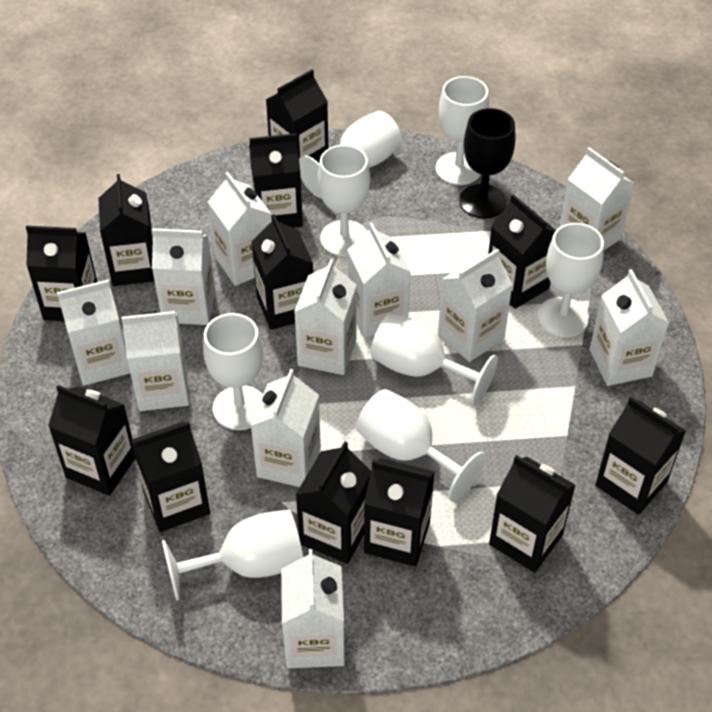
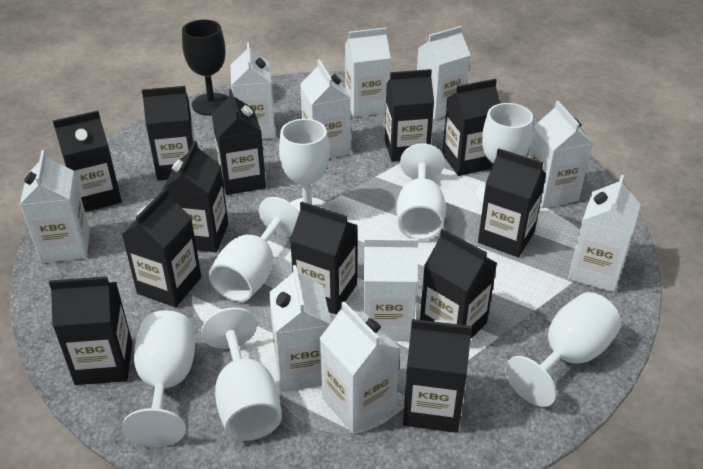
white carton: [57,279,130,386] [121,311,189,411] [152,228,215,325] [208,172,272,286] [250,369,321,487] [281,549,345,668] [294,259,357,375] [348,223,411,338] [438,249,513,362] [560,147,635,250] [589,269,669,386] = 11 -> [20,150,90,263] [230,42,275,139] [269,265,331,392] [300,59,351,158] [320,302,400,434] [345,28,391,117] [363,238,418,341] [417,26,470,119] [528,101,593,208] [568,175,641,292] = 10
white goblet: [162,510,303,601] [203,313,263,430] [299,111,402,199] [318,145,370,256] [356,389,486,502] [371,313,498,406] [436,76,489,185] [537,223,604,337] = 8 -> [122,310,195,447] [201,307,282,441] [209,197,299,302] [279,119,330,212] [396,143,446,240] [475,103,533,205] [505,292,621,407] = 7

